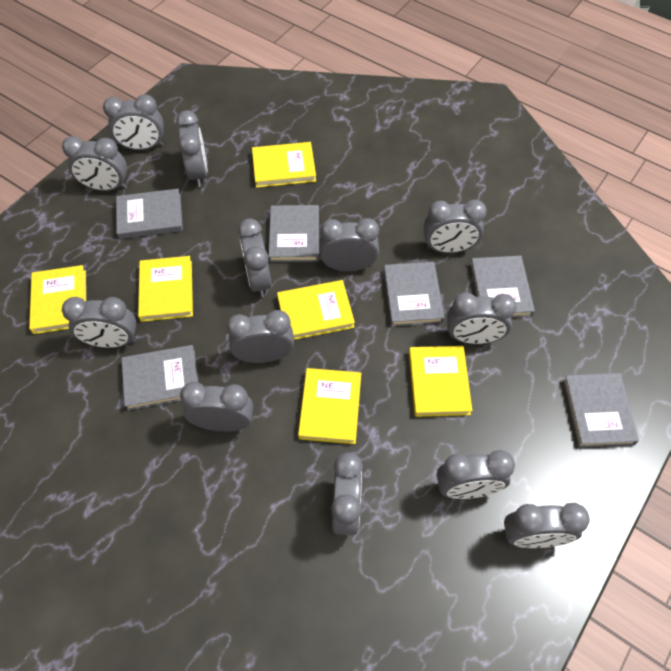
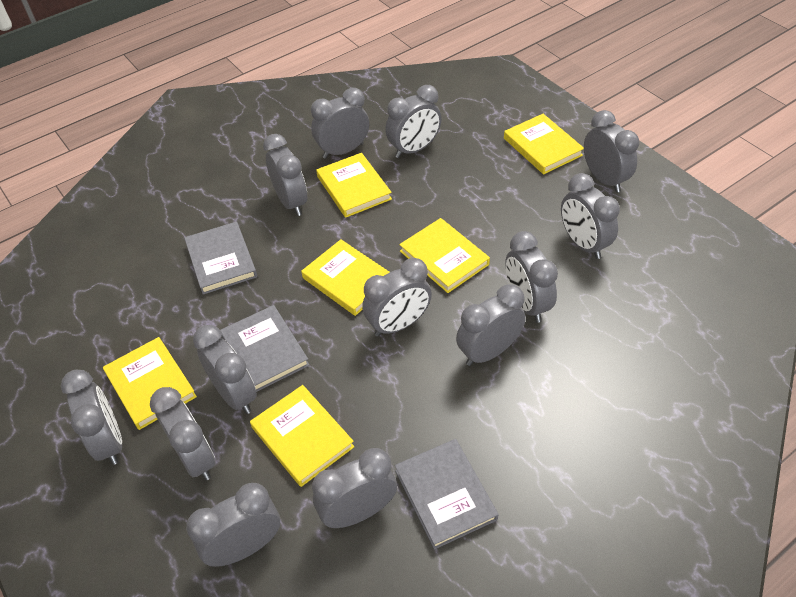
grey book: [116,189,183,239] [121,345,199,411] [269,205,319,262] [384,262,445,327] [470,256,535,318] [563,373,639,448] = 6 -> [184,222,257,295] [220,305,310,392] [395,439,499,549] = 3

